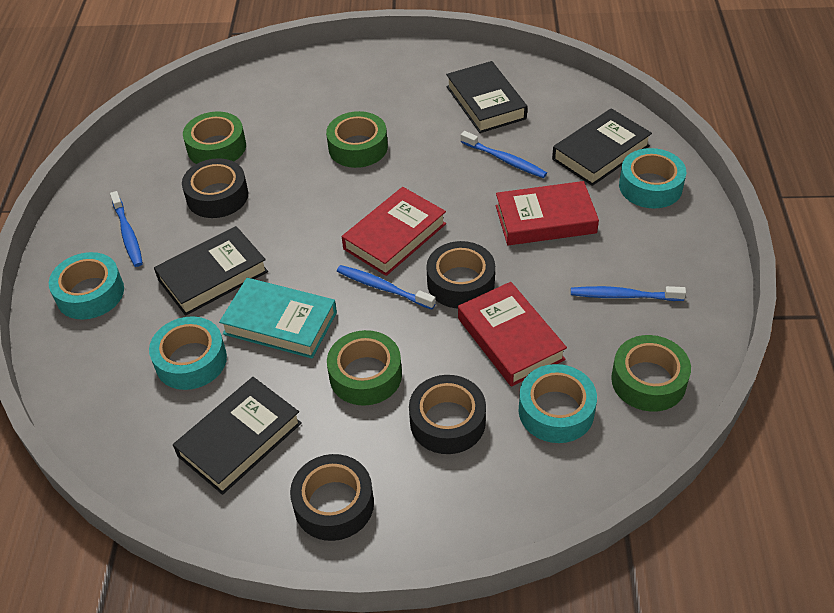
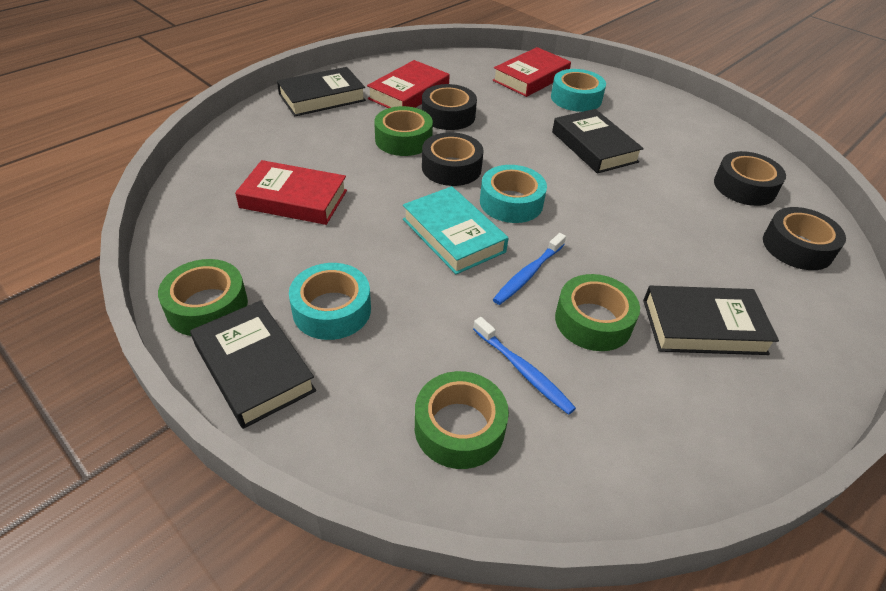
blue toothbrush: [110,191,143,267] [337,265,436,309] [461,131,547,178] [571,286,686,301] = 4 -> [473,317,576,415] [493,233,566,305] = 2
turquoise tape: [49,252,124,319] [149,316,227,390] [519,364,597,443] [619,148,686,208] = 4 -> [289,263,371,340] [480,165,547,223] [551,69,606,112] = 3

